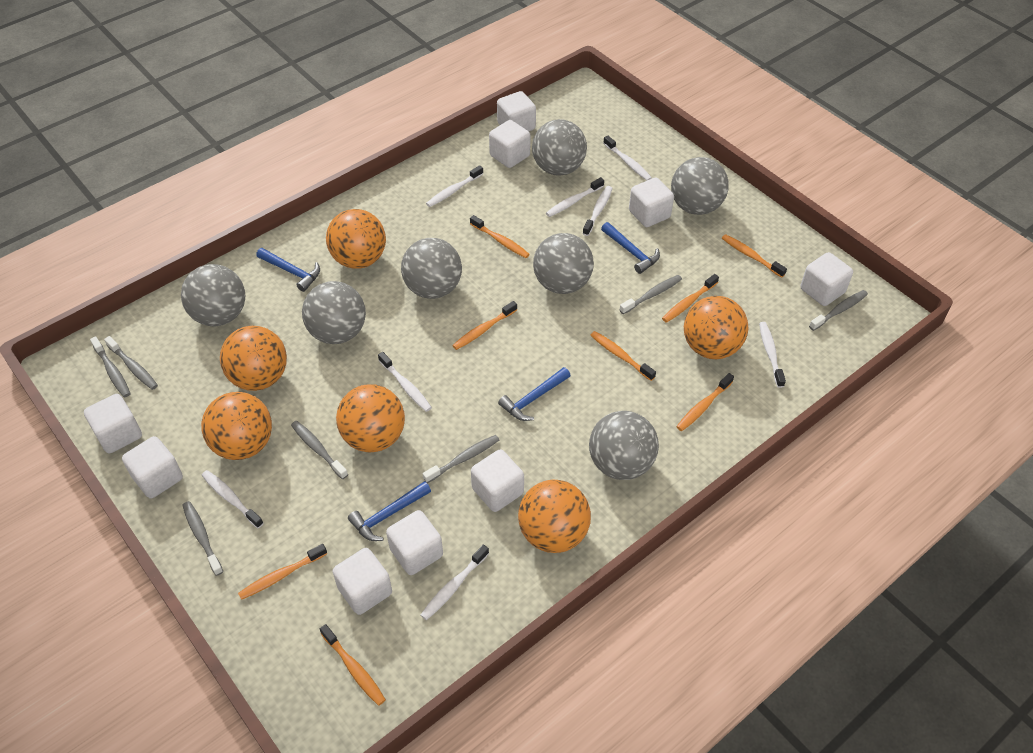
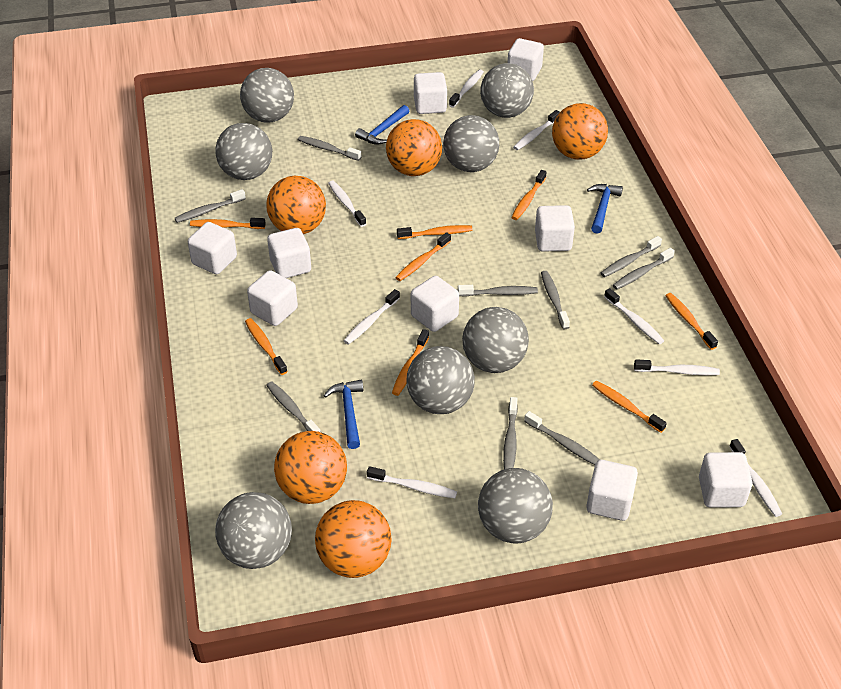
blue hammer: [256,248,320,292] [348,481,431,541] [498,367,571,421] [601,222,660,274] = 4 -> [324,380,363,449] [355,105,409,145] [587,184,623,234] = 3
grey ball: [181,264,245,326] [302,281,366,344] [401,238,462,299] [532,119,587,176] [533,233,594,294] [589,411,659,480] [671,157,729,215] = 7 -> [215,123,272,180] [215,492,292,569] [240,68,294,122] [407,346,475,414] [443,115,499,172] [462,307,529,373] [478,468,553,543] [480,63,534,118] = 8
grey toothbrush: [90,336,131,397] [104,336,158,390] [182,501,223,576] [291,421,348,479] [423,435,499,483] [620,275,682,314] [809,290,868,331] = 7 -> [175,189,246,223] [266,381,321,432] [298,136,361,161] [458,285,538,296] [503,397,518,469] [524,411,600,465] [541,271,570,330] [600,236,662,277] [613,248,675,290] = 9
orange ball: [201,392,272,460] [220,326,287,391] [326,209,386,269] [336,384,405,452] [518,480,591,553] [684,296,748,359] = 6 -> [266,176,326,234] [274,431,347,504] [315,500,392,578] [386,119,442,176] [552,103,608,160] = 5

